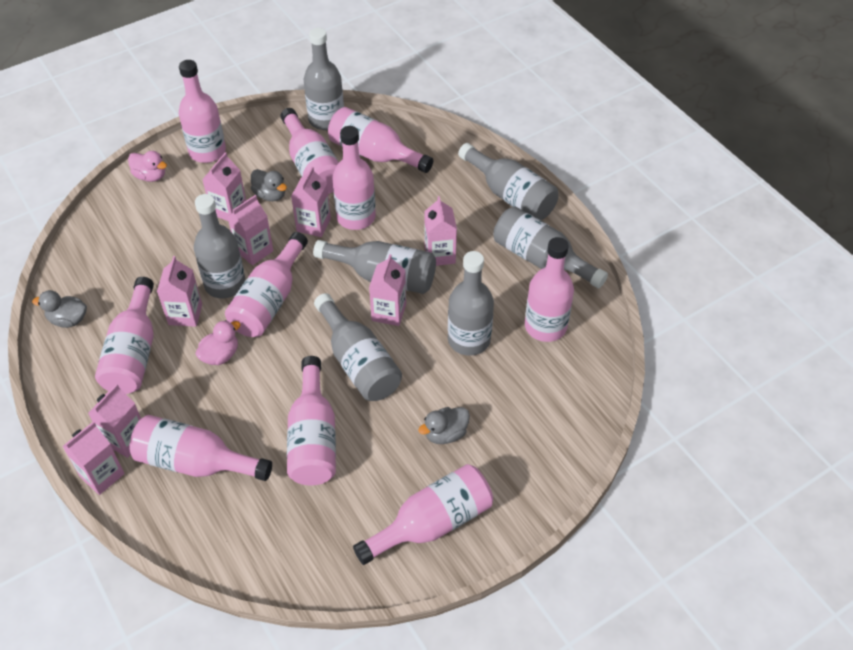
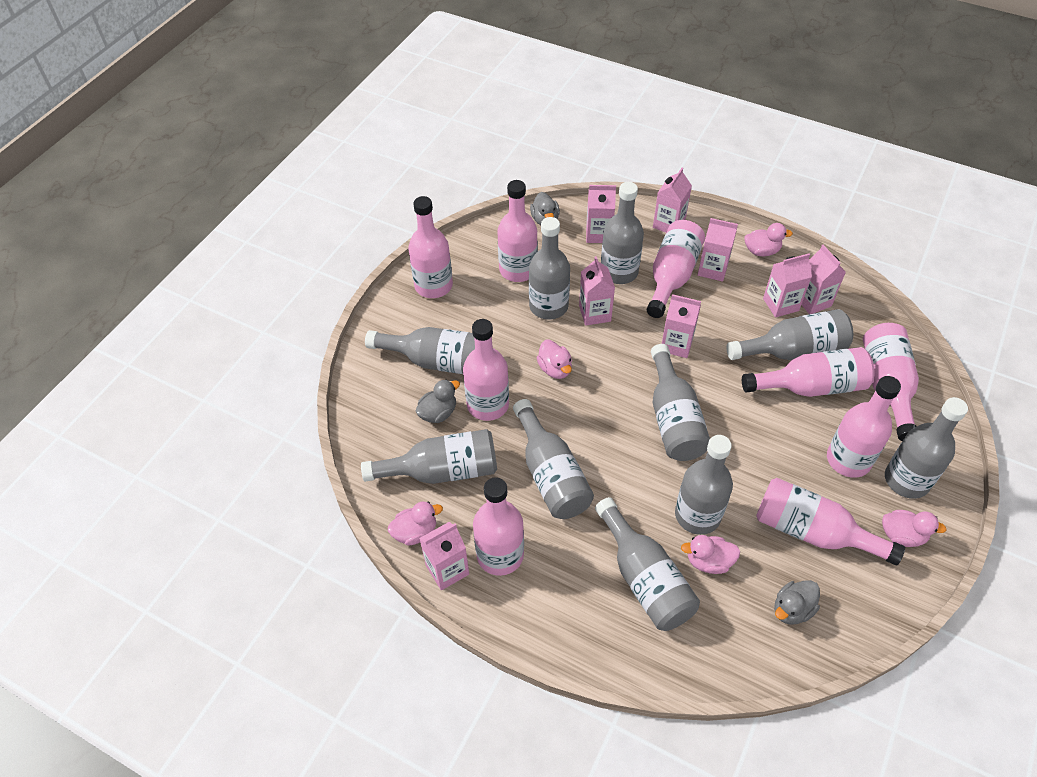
grey bottle: [194,194,245,298] [304,28,344,130] [313,240,436,294] [314,293,402,401] [448,251,494,356] [458,143,558,220] [493,206,608,288] = 7 -> [361,429,497,484] [365,327,475,374] [513,399,594,519] [529,217,570,320] [595,497,700,631] [601,182,644,284] [651,344,710,461] [675,435,733,535] [726,309,853,360] [885,397,968,499] = 10
pink bottle: [95,277,154,394] [129,415,272,481] [179,60,226,163] [225,232,308,337] [280,108,339,194] [287,356,336,485] [328,107,433,173] [332,126,376,230] [353,464,493,565] [525,237,574,342] = 10 -> [408,196,453,298] [463,319,509,421] [473,477,524,576] [497,180,538,282] [647,220,705,318] [742,347,874,397] [756,478,905,565] [827,376,901,478] [863,323,919,441] = 9
pink duck: [128,151,167,182] [195,320,241,365] = 2 -> [388,501,443,546] [537,340,572,379] [681,535,740,574] [744,223,793,256] [882,510,947,547] = 5

